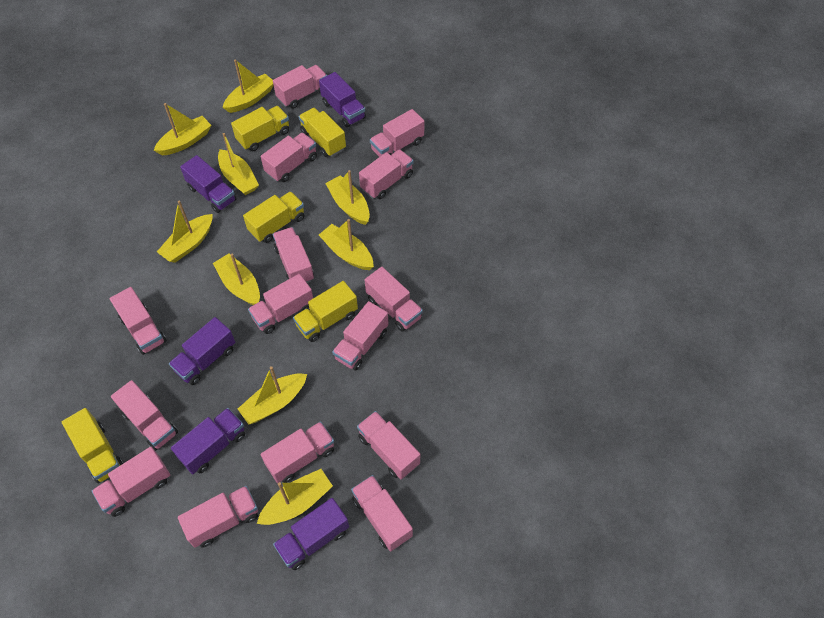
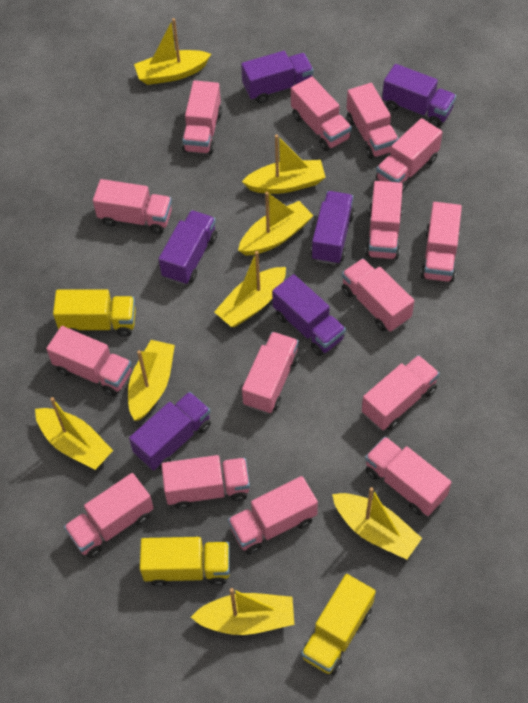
purple truck: [169,317,235,385] [171,408,245,474] [180,155,236,213] [273,498,349,570] [319,72,366,127] = 5 -> [129,392,211,471] [159,210,217,285] [241,51,314,104] [272,274,346,356] [311,191,355,265] [382,64,456,127] = 6
yellow boat: [153,103,211,155] [157,200,213,263] [213,253,260,305] [218,133,259,195] [223,59,273,113] [238,366,307,425] [257,469,333,525] [319,219,374,270] [325,170,370,225] = 9 -> [35,397,113,470] [128,340,175,421] [134,18,211,85] [191,588,294,635] [214,251,286,327] [238,192,314,255] [242,135,326,194] [332,487,422,560] = 8
yellow truck: [62,408,124,483] [231,106,289,151] [243,192,304,243] [293,281,358,342] [299,108,346,157] = 5 -> [53,289,136,337] [140,537,230,587] [301,574,376,675] = 3

